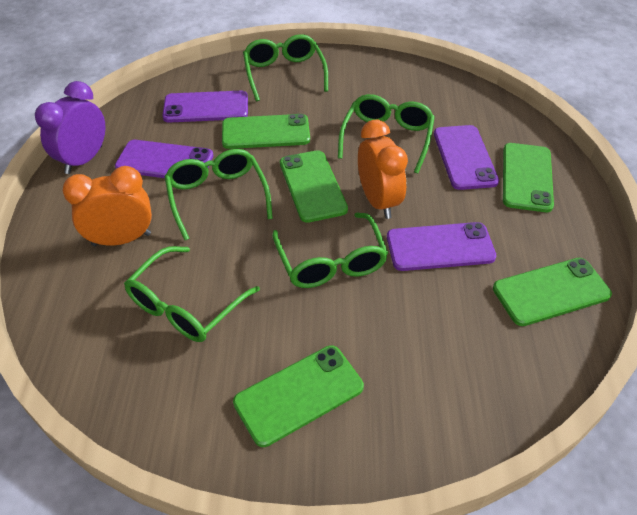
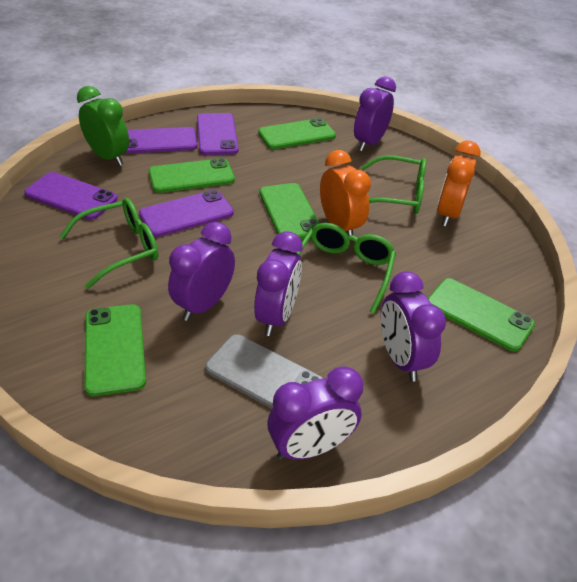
green clock: none = 0 -> [77,86,129,166] = 1
green glasses: [124,246,260,342] [164,149,273,240] [243,34,328,101] [272,213,388,288] [338,94,435,173] = 5 -> [59,198,159,289] [296,223,396,314] [361,155,427,214] = 3
grey phone: none = 0 -> [205,334,323,409] = 1
purple clock: [35,81,105,174] = 1 -> [168,222,235,321] [254,231,302,336] [268,366,363,460] [354,76,396,151] [381,271,446,382] = 5

